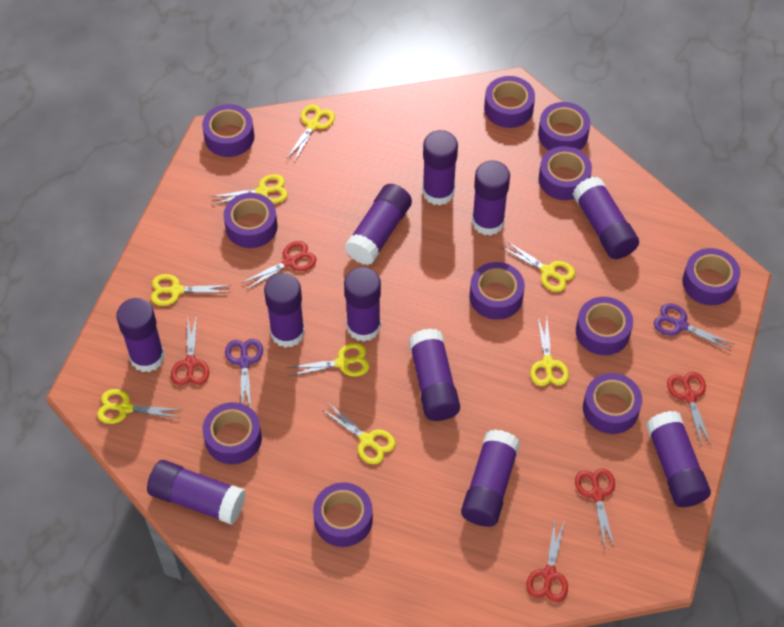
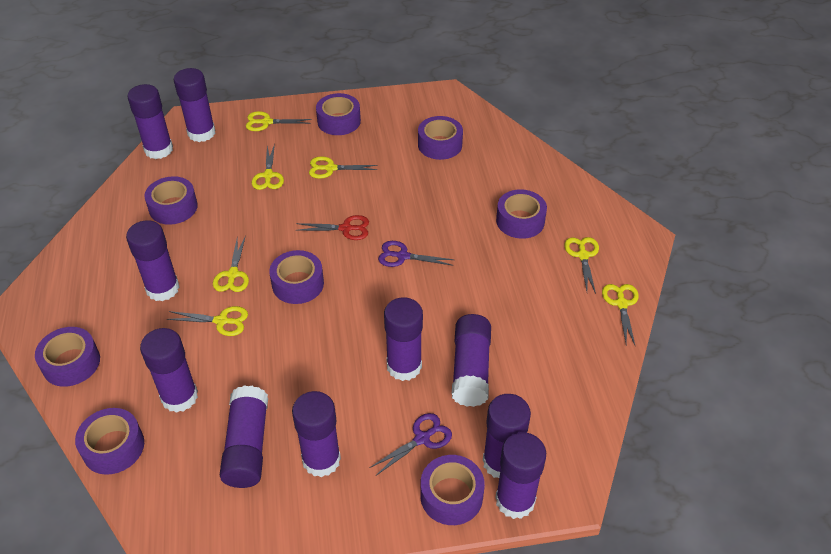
purple glue stick: [116,298,165,372] [147,460,246,524] [264,273,305,348] [344,267,381,342] [345,184,412,265] [409,328,460,421] [422,130,458,205] [461,430,520,527] [472,160,510,236] [573,177,639,259] [646,411,711,507] = 11 -> [126,220,179,301] [127,84,173,159] [140,328,198,413] [174,68,216,142] [220,385,268,488] [292,391,341,477] [384,297,423,381] [452,314,491,407] [483,394,531,478] [495,432,546,519] = 10
purple tape: [202,104,254,157] [202,402,262,464] [223,193,278,248] [313,482,373,547] [470,262,525,320] [484,76,535,128] [538,102,590,150] [539,146,592,200] [576,297,633,355] [583,373,642,434] [682,248,740,305] = 11 -> [35,327,100,387] [75,408,144,475] [144,176,198,225] [269,250,324,304] [316,93,361,135] [418,116,463,160] [420,455,485,525] [496,189,547,239] = 8
red scissors: [171,314,209,386] [242,241,317,290] [526,520,568,602] [575,468,615,549] [667,372,711,446] = 5 -> [296,215,369,240] = 1
yellow scissors: [97,389,182,424] [151,274,231,306] [210,174,288,204] [286,343,370,377] [287,104,335,163] [321,403,396,464] [501,241,575,292] [530,318,569,386] = 8 -> [167,306,248,336] [213,235,249,292] [246,111,311,131] [252,144,284,190] [309,156,378,179] [564,237,599,294] [602,284,639,347] = 7

